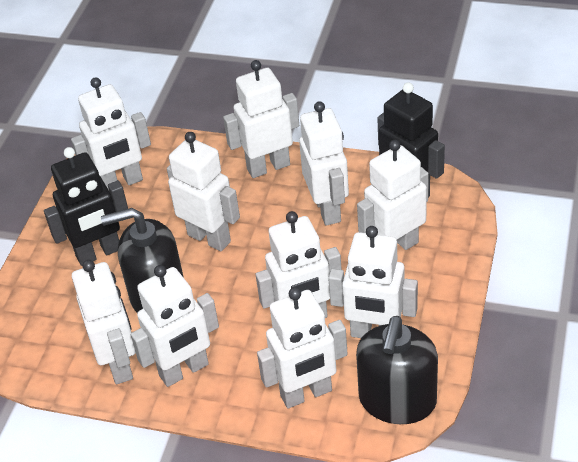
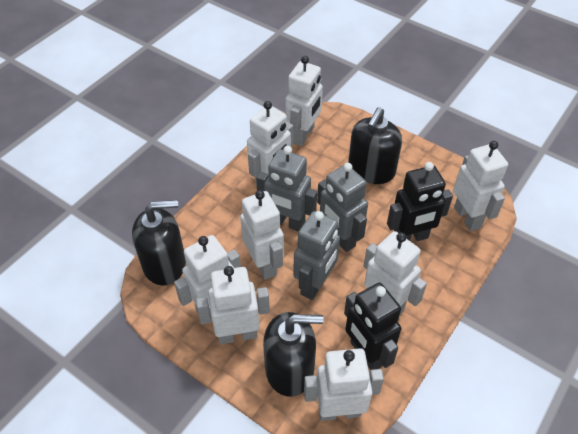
black soap dispenser: [101,208,184,313] [356,316,438,424] = 2 -> [132,200,186,286] [263,312,324,397] [348,107,402,184] = 3
grey robot: none = 0 -> [256,146,317,232] [294,211,340,300] [317,163,368,252] = 3
white robot: [71,77,151,190] [72,260,136,384] [131,265,219,387] [167,132,240,251] [223,60,299,178] [256,211,342,318] [257,287,348,408] [299,101,349,226] [328,226,418,338] [357,140,429,250] = 10 -> [174,235,241,315] [196,266,270,344] [240,190,284,280] [247,101,293,186] [285,56,323,146] [304,348,384,421] [364,231,427,314] [453,141,508,231] = 8

